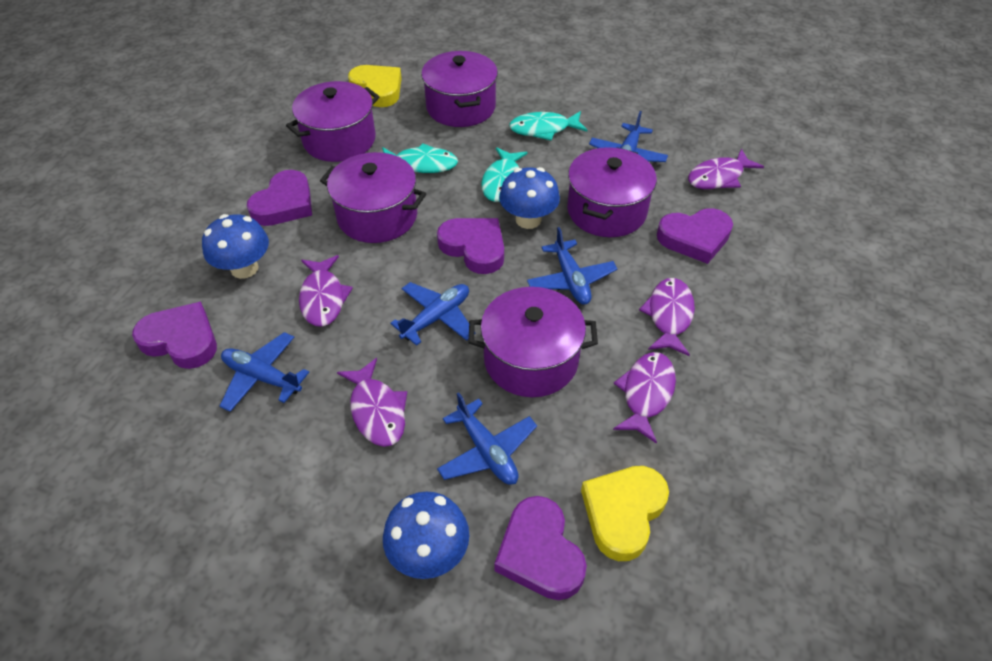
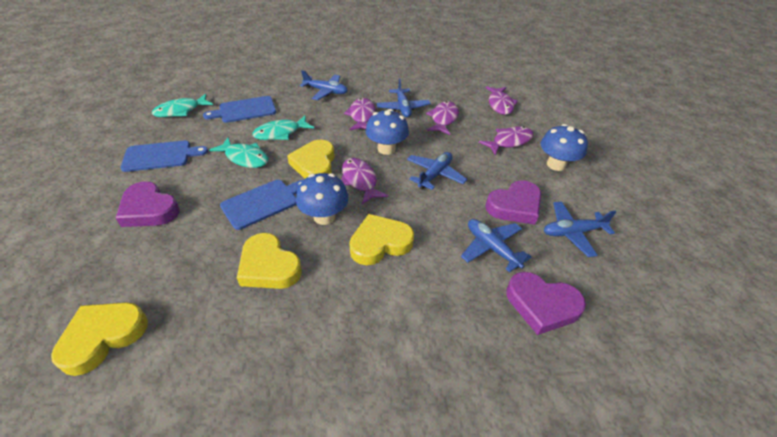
blue cutting board: none = 0 -> [120,140,208,172] [203,96,276,123] [220,180,303,230] = 3
purple heart: [132,302,217,369] [247,170,312,226] [437,218,504,274] [494,496,587,600] [657,208,733,264] = 5 -> [116,182,180,227] [485,180,541,225] [506,272,586,335] = 3
purple pot: [286,81,380,162] [320,152,426,243] [421,51,498,127] [468,287,598,397] [567,147,657,237] = 5 -> none = 0
yellow heart: [348,65,402,107] [581,466,669,561] = 2 -> [51,302,148,376] [237,233,302,289] [287,140,335,179] [349,214,414,265] = 4

